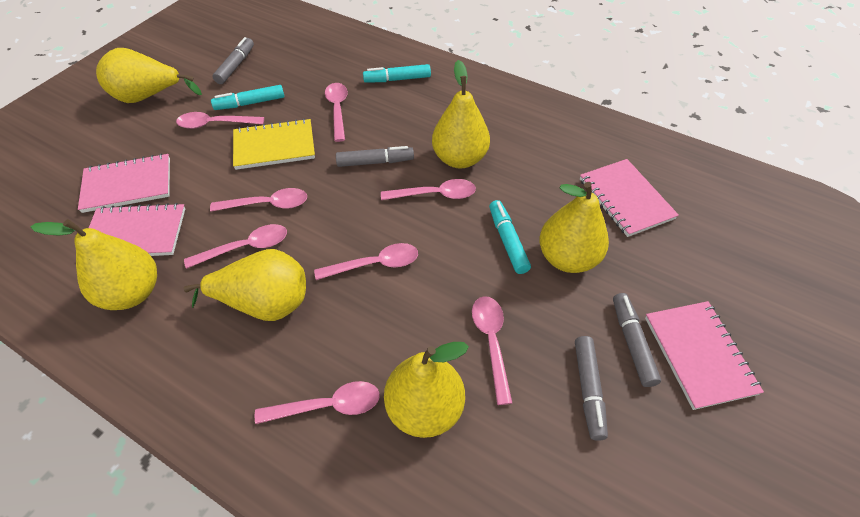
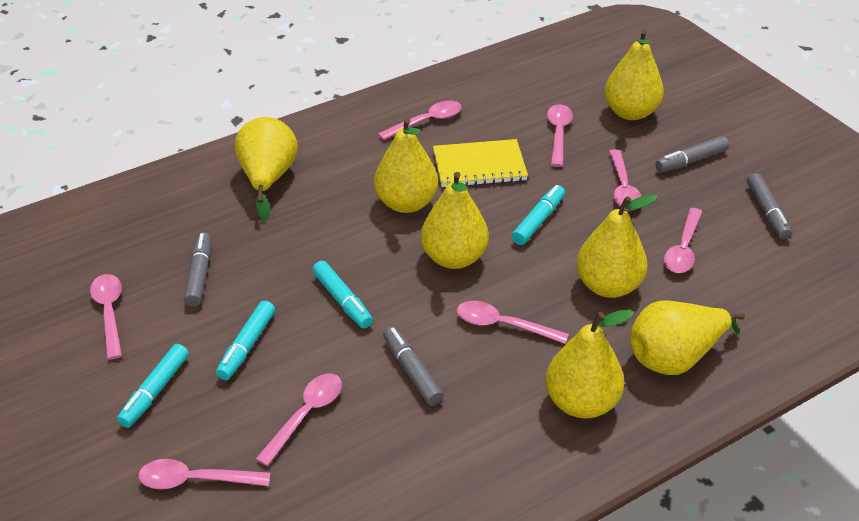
pink notebook: [78,153,170,213] [89,203,185,256] [580,159,679,237] [645,301,764,410] = 4 -> none = 0
turquoise marker: [211,85,284,110] [363,64,431,83] [489,200,531,274] = 3 -> [117,344,189,428] [216,301,275,380] [312,261,373,329] [512,185,565,245] = 4
yellow pear: [31,219,157,310] [96,48,202,103] [184,249,306,321] [384,342,469,438] [432,60,490,168] [539,182,609,273] = 6 -> [235,117,298,221] [374,118,438,213] [421,172,489,269] [545,309,634,418] [576,194,658,298] [604,30,664,120] [630,301,745,375] = 7

